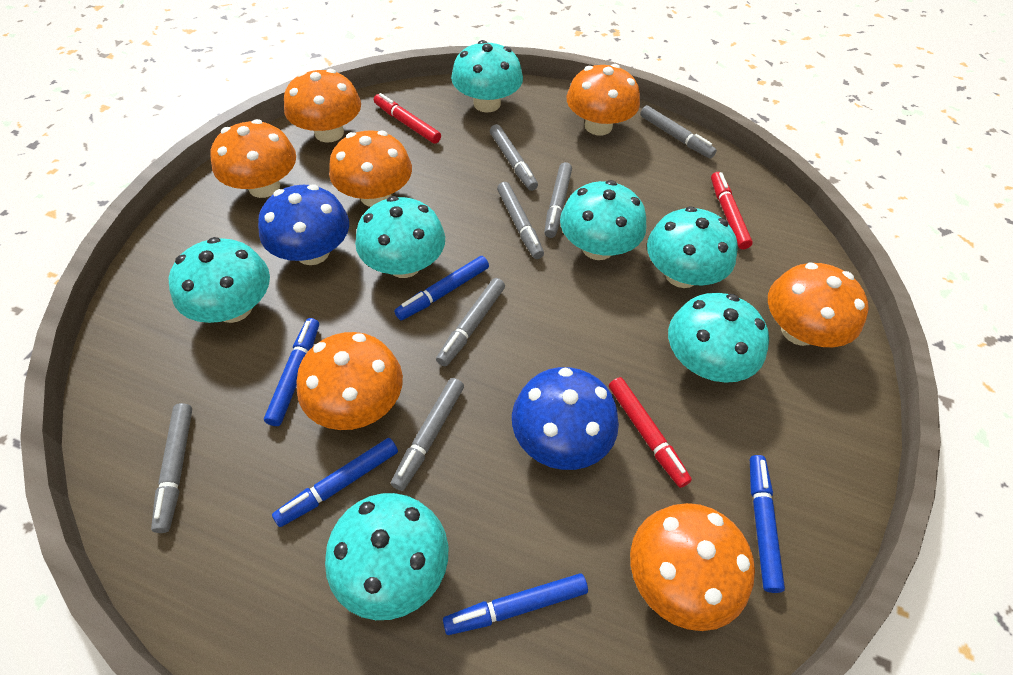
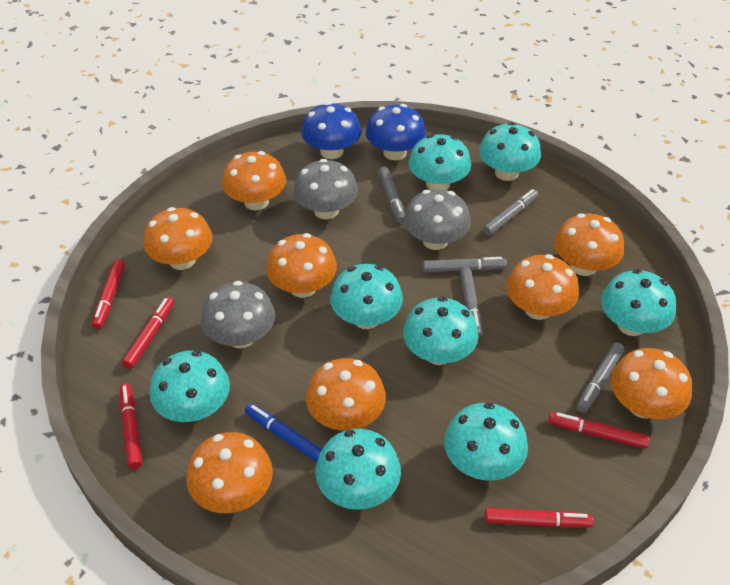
blue marker: [264,318,319,426] [272,438,398,527] [394,256,489,320] [443,573,588,635] [750,455,785,593] = 5 -> [245,404,322,463] = 1
grey marker: [151,403,192,533] [391,378,464,491] [436,278,505,366] [490,124,538,191] [497,182,544,259] [544,162,572,238] [640,105,717,158] = 7 -> [378,166,405,223] [423,257,507,272] [460,267,483,338] [483,189,538,236] [577,342,624,413] = 5
grey mushroom: none = 0 -> [201,281,275,349] [293,159,358,219] [404,189,471,250] = 3
orange mushroom: [210,119,296,198] [284,69,361,143] [296,332,403,430] [329,130,412,207] [567,64,640,135] [630,503,755,631] [768,263,869,347] = 7 -> [143,207,212,270] [186,432,273,513] [222,151,286,210] [266,233,337,298] [306,358,386,431] [506,254,579,320] [554,213,624,276] [611,348,692,419] = 8
red marker: [374,93,441,144] [609,377,692,488] [711,172,753,250] = 3 -> [92,259,125,329] [120,384,142,469] [122,297,174,369] [485,508,594,528] [548,412,650,449] = 5
turquoise mushroom: [168,237,270,323] [325,493,448,620] [355,196,445,278] [451,40,523,112] [560,180,647,260] [647,206,738,288] [668,293,769,383] = 7 -> [150,351,230,422] [315,429,401,510] [330,264,403,329] [403,297,478,365] [408,134,471,190] [444,403,528,480] [479,122,541,181] [601,269,676,336] = 8

